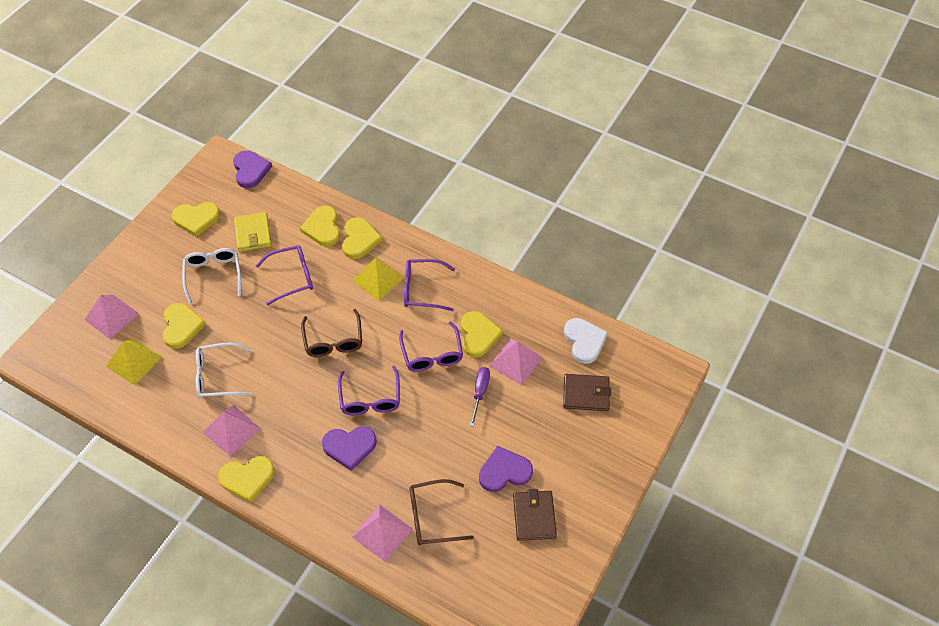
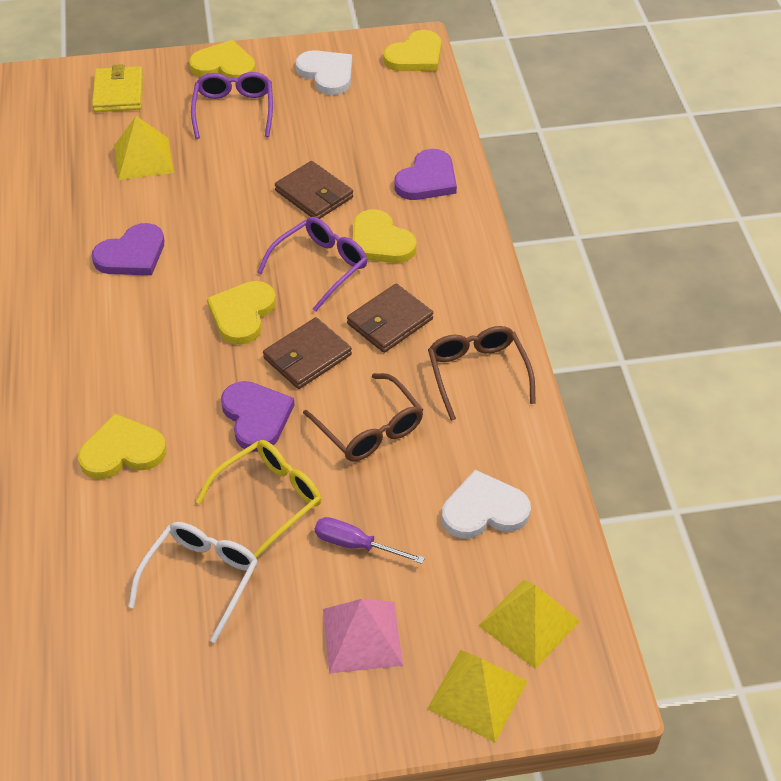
brown wallet: [513,489,557,541] [563,374,611,411] = 2 -> [263,317,352,389] [275,161,353,219] [347,284,433,353] = 3
pink pyramid: [85,295,139,339] [203,405,261,456] [352,504,412,562] [489,338,543,385] = 4 -> [323,599,403,673] = 1
purple glasses: [256,245,313,305] [338,366,400,415] [399,321,463,372] [404,259,455,311] = 4 -> [191,72,273,139] [257,217,367,312] = 2
white glasses: [182,248,241,304] [196,342,252,399] = 2 -> [128,522,258,643] = 1
white heart: [564,318,608,364] = 1 -> [296,50,352,95] [442,470,531,539] = 2
yellow glasses: none = 0 -> [196,440,321,558] = 1
yellow heart: [162,303,206,349] [172,202,220,237] [218,456,275,503] [300,206,340,246] [342,217,382,259] [461,311,503,357] = 6 -> [78,414,166,479] [189,40,256,78] [207,281,276,345] [353,209,417,263] [383,30,441,71] = 5
yellow pyramid: [106,339,162,385] [353,258,405,301] = 2 -> [114,116,174,180] [427,650,527,743] [478,579,580,669] = 3

